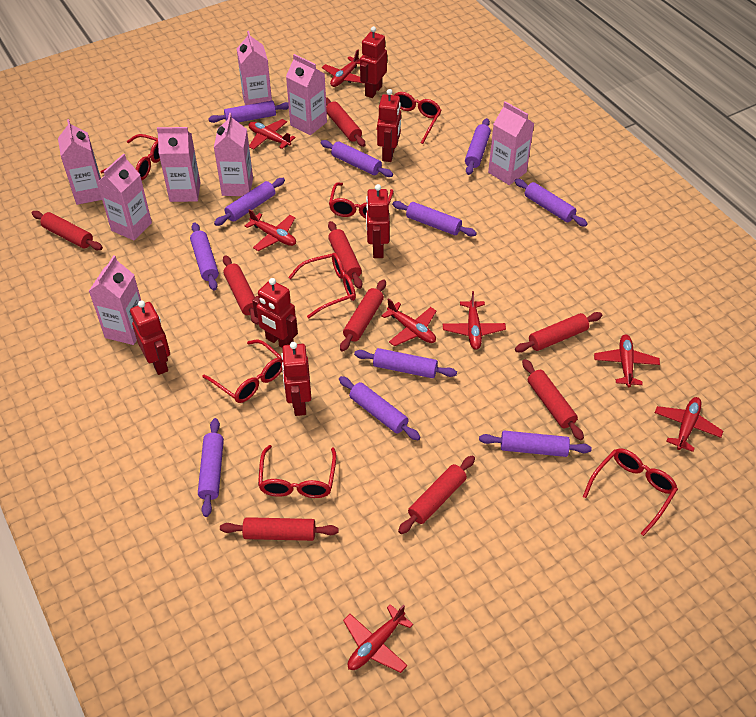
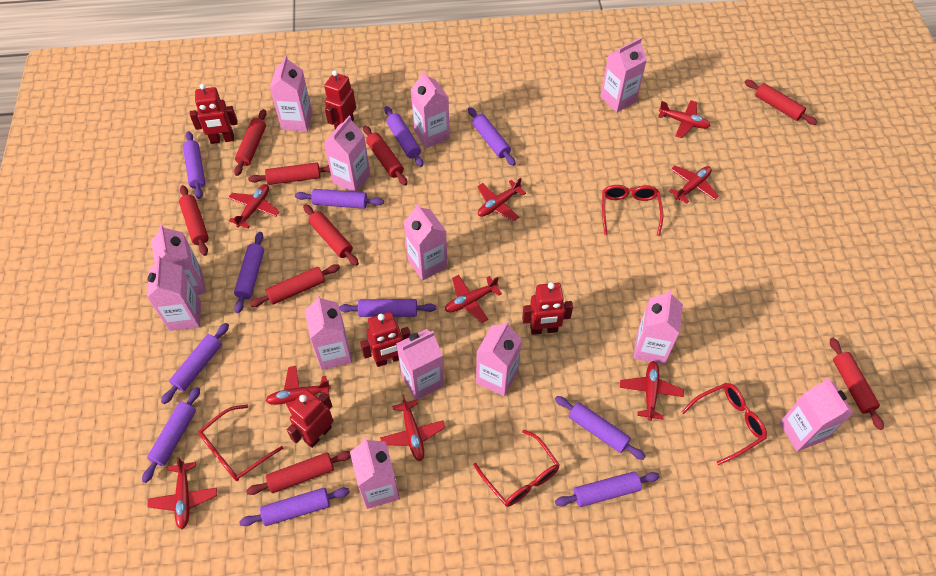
pink carton: [58,119,102,205] [89,255,141,345] [97,153,152,241] [157,127,201,202] [214,113,253,196] [237,31,272,105] [286,54,327,135] [488,101,534,185] = 8 -> [147,256,201,331] [151,224,206,295] [270,55,312,132] [305,295,352,370] [324,116,371,192] [350,438,400,509] [396,329,444,400] [404,203,448,281] [411,71,450,148] [476,321,522,396] [600,37,647,112] [634,290,683,365] [779,378,853,451] = 13
red glasses: [100,134,160,180] [202,340,283,403] [258,445,336,498] [288,253,356,319] [329,182,394,219] [376,92,441,144] [583,448,678,536] = 7 -> [198,405,283,481] [473,429,560,507] [602,185,663,236] [681,383,767,465] = 4
red plane: [245,209,296,251] [248,119,296,150] [322,50,362,87] [343,604,413,673] [381,298,436,346] [443,291,506,350] [594,334,660,387] [655,397,723,452] = 8 -> [148,457,217,529] [228,184,280,229] [266,366,331,415] [380,395,445,461] [445,275,502,323] [477,178,526,221] [620,361,684,421] [658,100,710,138] [669,165,719,204] = 9
red robot: [130,300,170,375] [252,278,298,348] [281,342,311,416] [360,26,387,98] [366,184,390,258] [377,89,401,162] = 6 -> [190,83,238,144] [287,389,333,448] [324,70,356,129] [360,312,410,367] [522,282,573,335] = 5

